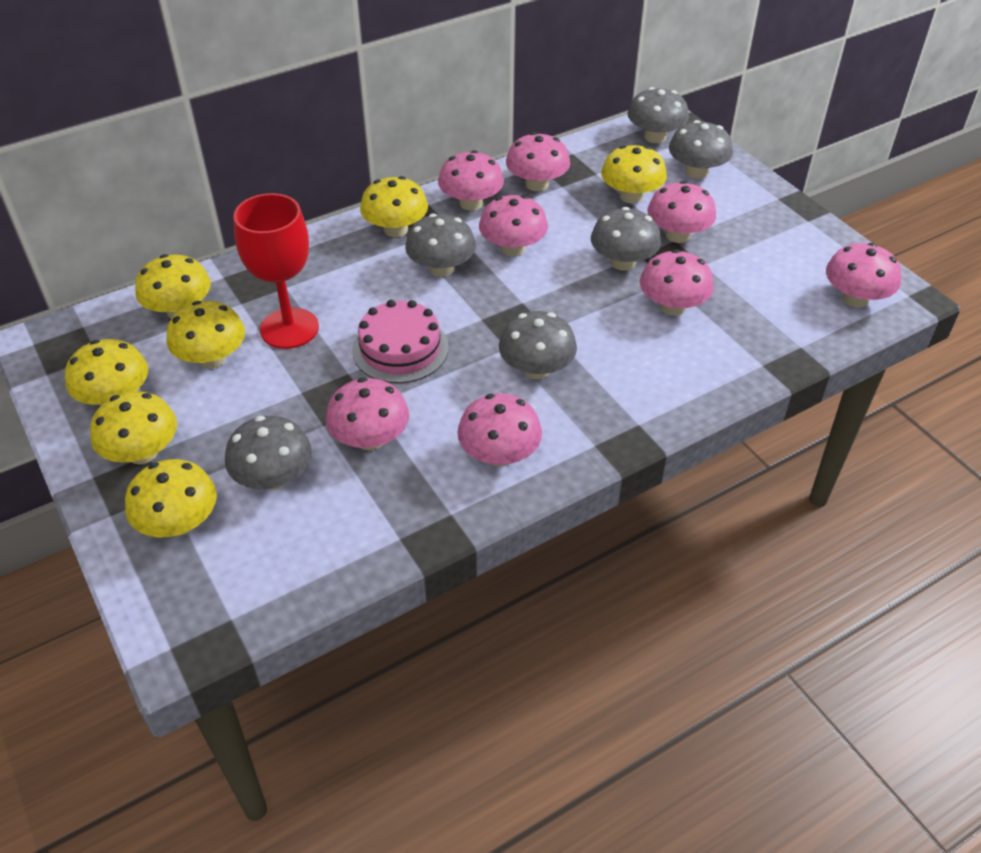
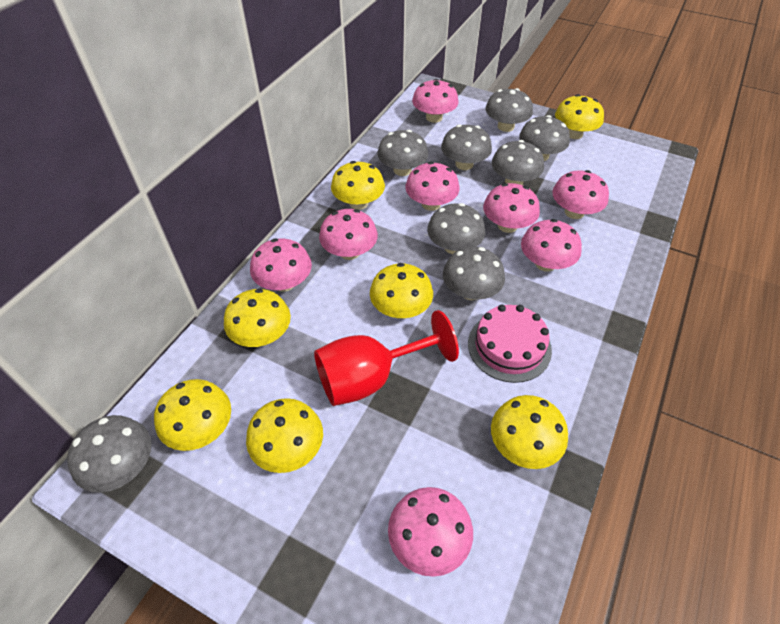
grey mushroom: [225,416,312,490] [405,213,476,277] [499,311,577,379] [591,207,661,271] [628,87,689,143] [669,120,733,179] = 6 -> [67,415,151,493] [377,130,428,176] [427,203,485,254] [441,124,492,170] [443,247,505,300] [485,88,533,132] [492,140,544,185] [519,115,570,161] = 8

